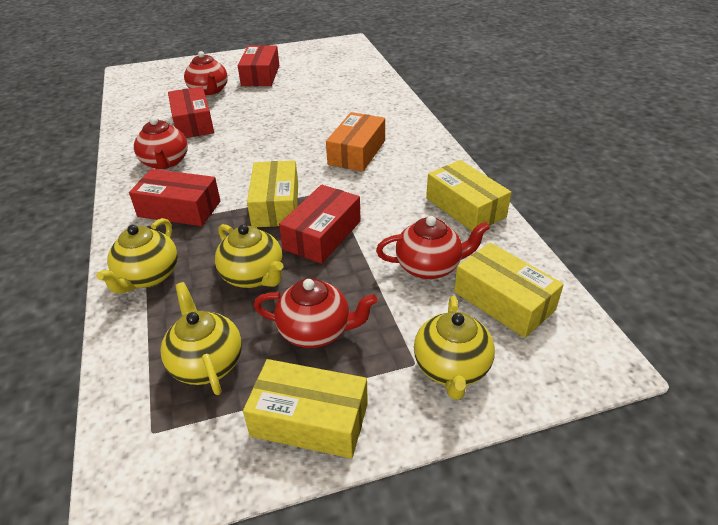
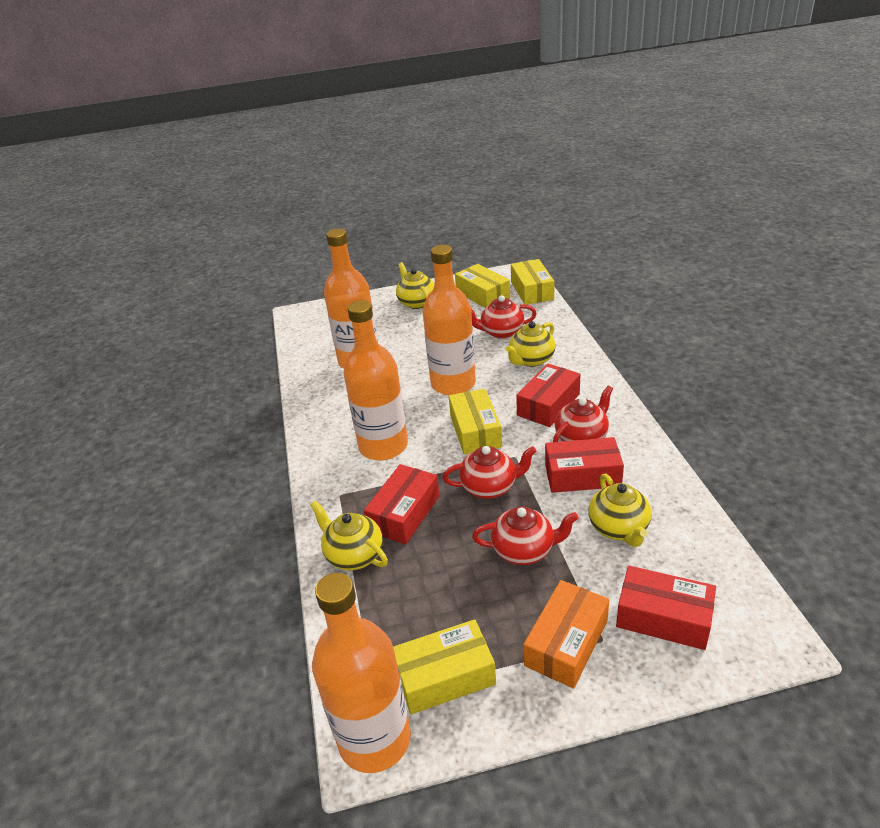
orange bottle: none = 0 -> [312,573,411,773] [324,228,378,369] [343,300,408,461] [423,245,476,395] = 4

